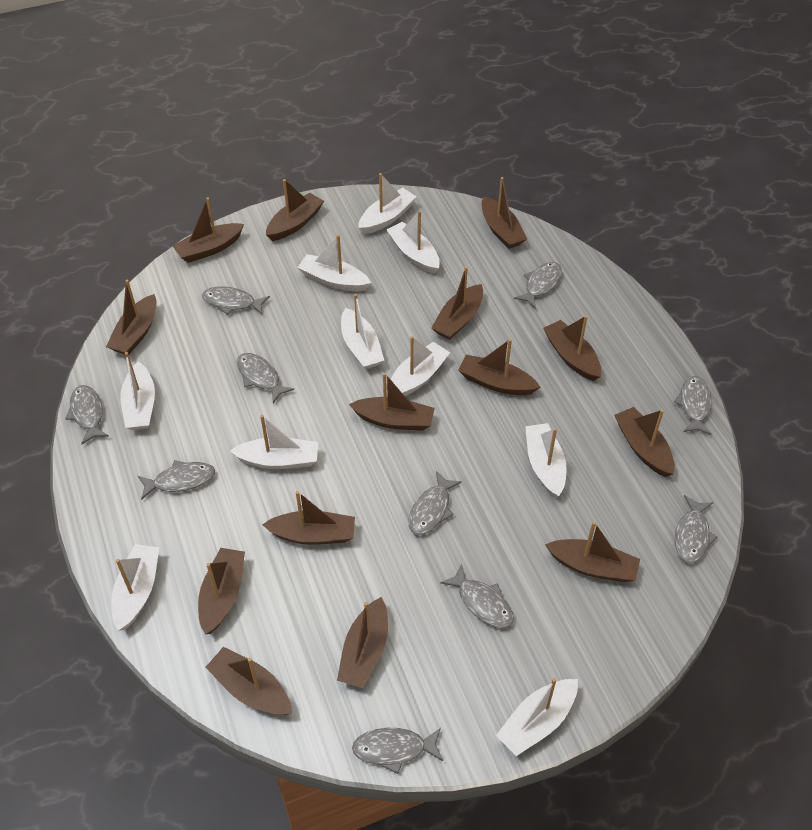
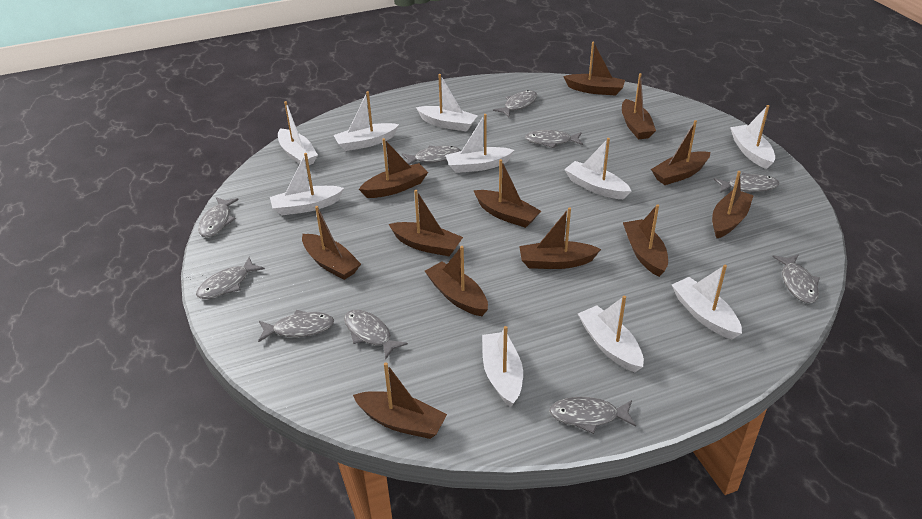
brown boat: [106,280,157,354] [173,197,244,263] [198,548,245,635] [205,647,292,715] [262,491,355,545] [266,179,324,241] [337,597,388,688] [349,373,435,431] [431,267,483,340] [458,339,540,395] [482,177,527,249] [543,315,601,381] [545,521,640,582] [614,407,675,477] = 14 -> [302,206,361,280] [353,362,447,439] [359,138,428,198] [389,190,463,256] [425,246,488,316] [474,159,541,228] [519,207,601,269] [563,42,625,96] [622,73,656,139] [623,204,668,277] [651,120,710,185] [712,171,754,238] = 12

